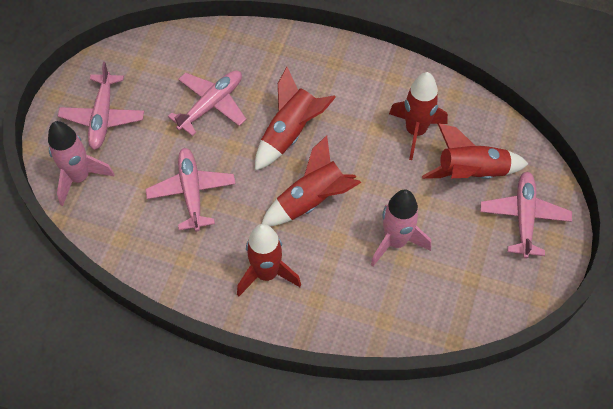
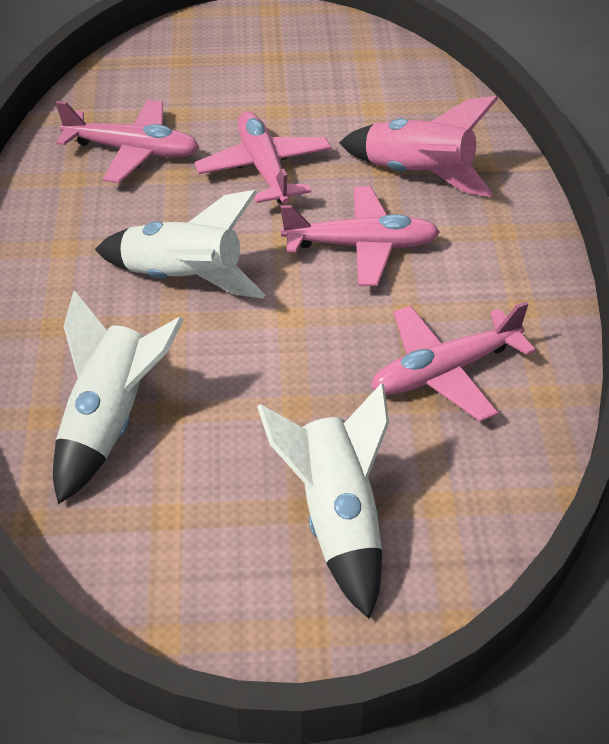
pink rocket: [48,121,115,206] [371,190,431,266] = 2 -> [339,96,498,197] = 1
red rocket: [237,224,301,296] [255,67,336,171] [262,135,361,226] [389,72,448,160] [422,124,528,179] = 5 -> none = 0
white rocket: none = 0 -> [53,290,184,504] [95,190,265,299] [257,383,389,619] = 3

